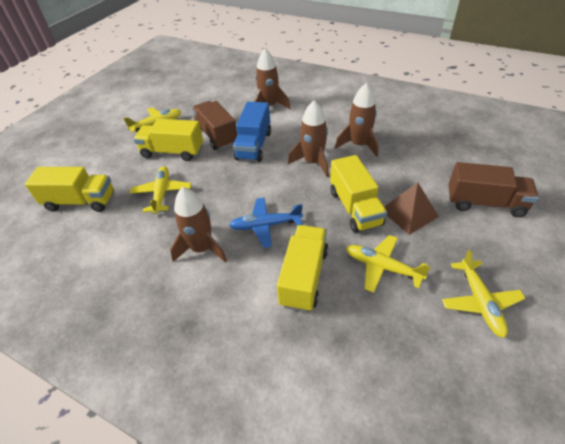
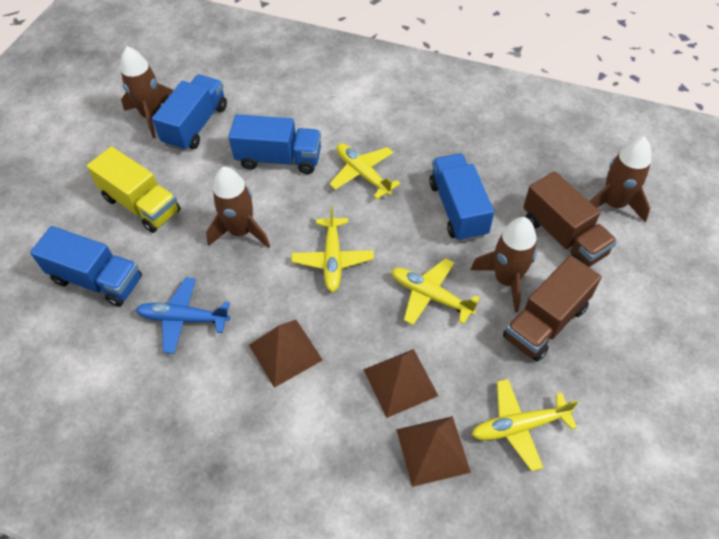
blue truck: [233,101,271,162] = 1 -> [30,226,142,307] [152,75,227,151] [229,114,321,174] [429,153,494,242] = 4
brown pyramid: [385,182,439,235] = 1 -> [249,320,323,388] [363,349,438,418] [396,416,471,487] = 3
yellow truck: [25,167,114,212] [134,119,203,161] [277,225,328,312] [330,155,387,233] = 4 -> [87,146,180,233] = 1

